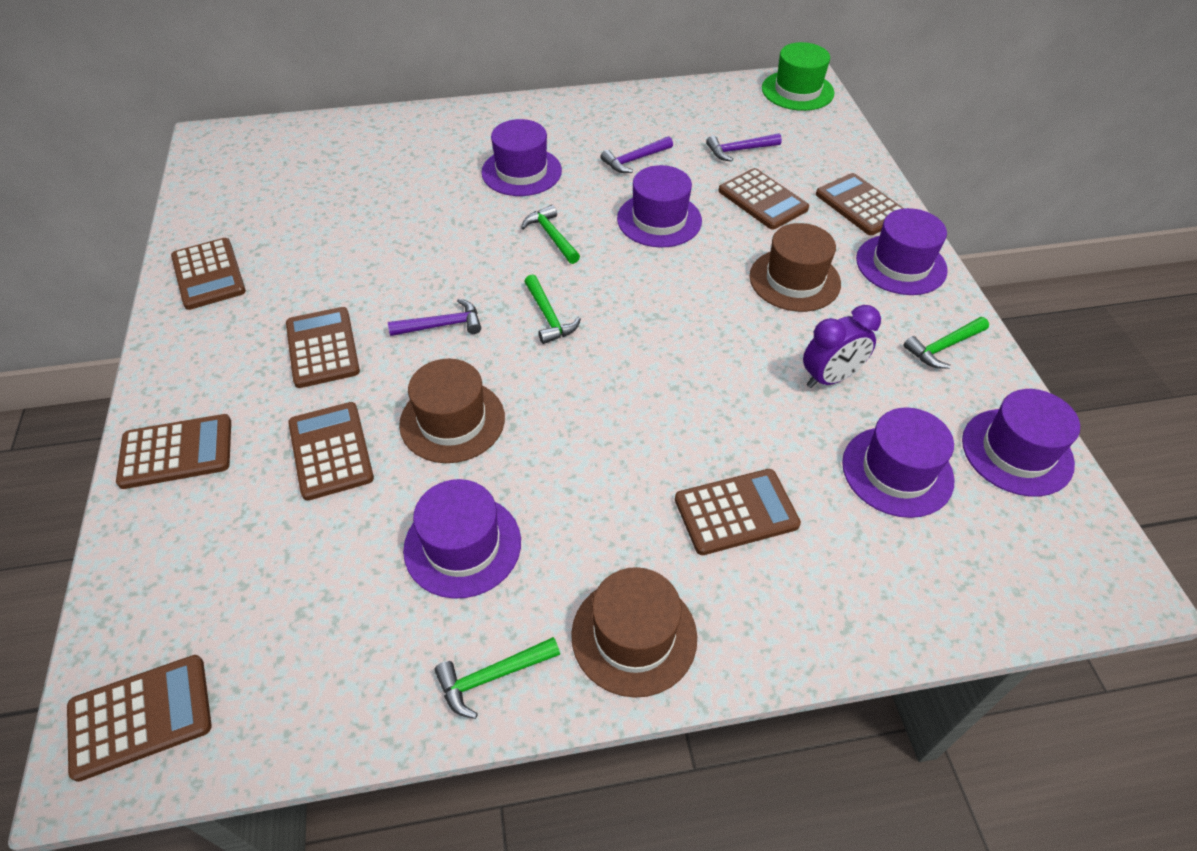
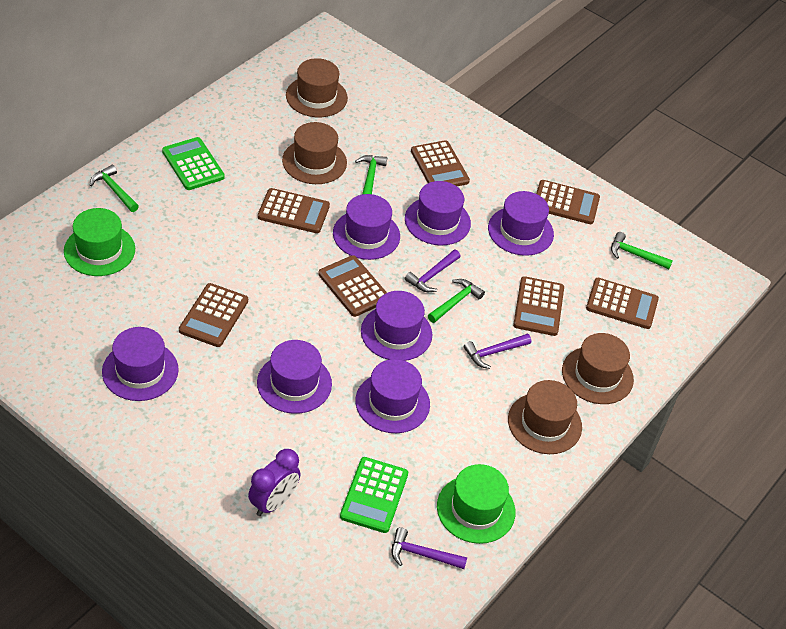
brown calculator: [67,655,212,782] [116,414,231,489] [171,238,246,310] [286,307,360,388] [288,402,374,501] [675,469,801,555] [718,168,809,230] [816,173,904,235] = 8 -> [179,283,248,347] [258,188,330,233] [318,255,387,317] [411,140,470,186] [513,276,564,336] [536,180,600,224] [586,278,659,329] = 7
brown hat: [399,359,505,463] [571,567,697,698] [749,223,841,312] = 3 -> [282,122,347,184] [286,58,348,117] [508,380,582,454] [562,333,634,404] = 4
green calculator: none = 0 -> [162,137,225,190] [340,457,408,533] = 2
green hat: [762,42,834,111] = 1 -> [64,208,135,276] [437,464,515,544] = 2
purple hat: [403,479,521,599] [481,119,562,196] [617,165,702,248] [842,408,954,518] [856,208,948,295] [962,389,1080,496] = 6 -> [102,327,179,401] [257,340,332,414] [333,194,400,260] [355,359,430,433] [361,291,432,361] [405,181,471,245] [488,191,554,256] = 7

